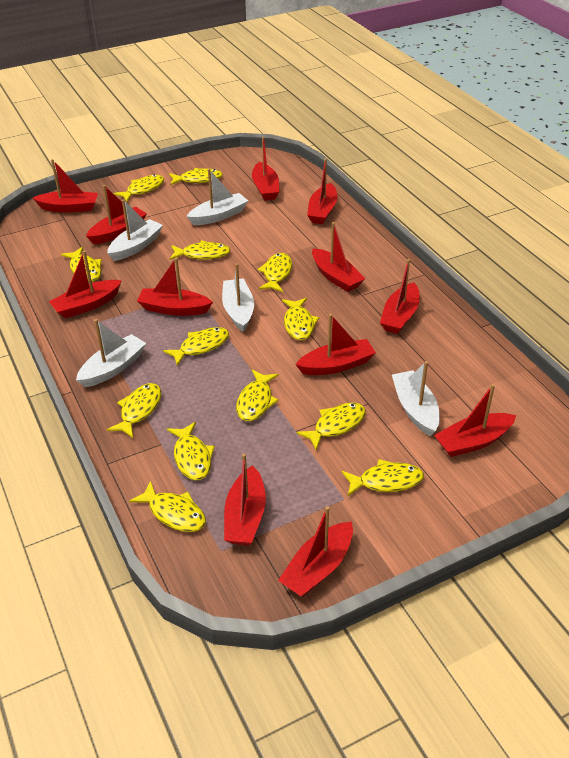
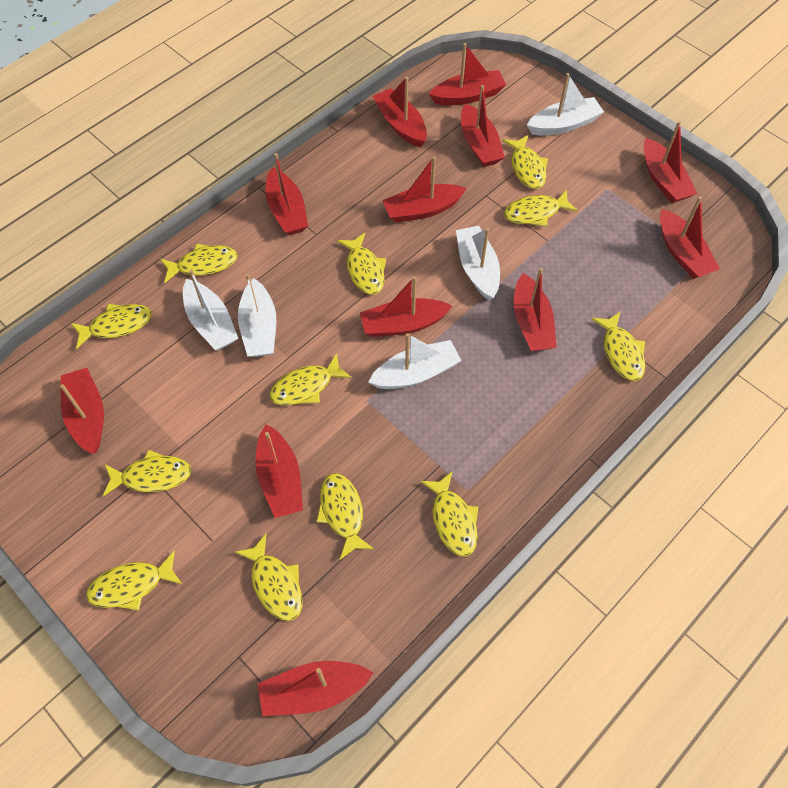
yellow fish: [61,247,102,282] [107,383,161,438] [113,174,164,202] [129,480,206,532] [163,327,229,366] [167,422,215,480] [169,168,223,185] [170,240,230,260] [236,370,279,421] [257,253,292,292] [282,298,319,340] [297,402,366,450] [342,459,424,496] = 13 -> [71,304,152,348] [86,551,182,610] [103,450,191,496] [160,243,237,283] [235,534,302,621] [269,353,352,405] [316,473,374,560] [337,233,386,294] [420,471,478,556] [503,135,548,189] [504,190,578,227] [591,311,645,381] = 12

